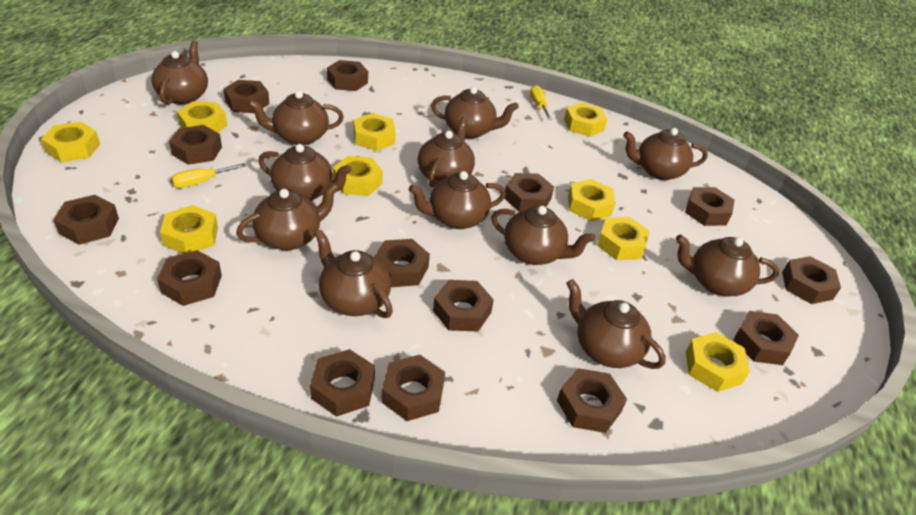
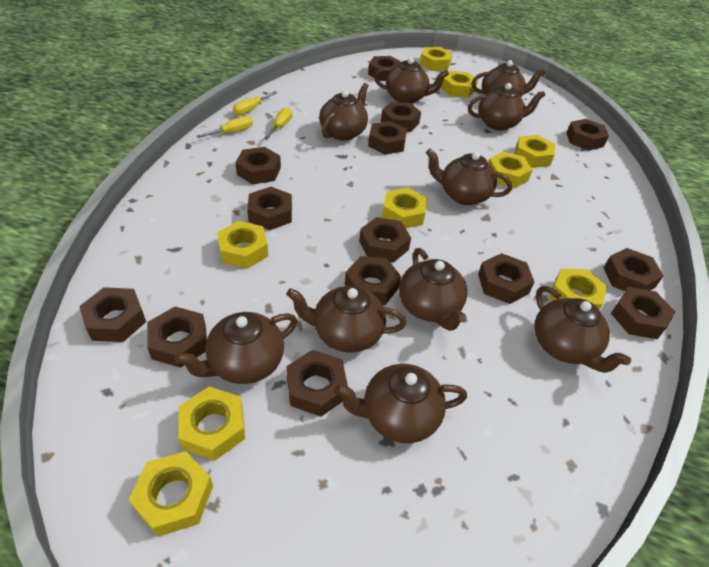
brown teapot: [151,40,208,105] [236,183,339,250] [248,91,344,145] [258,144,352,201] [314,230,393,318] [408,171,506,229] [418,117,475,188] [431,87,519,139] [491,206,595,265] [566,279,666,369] [623,128,708,180] [676,234,779,296] = 12 -> [175,312,297,384] [286,286,406,353] [319,83,369,140] [334,364,467,443] [374,57,449,104] [399,248,468,331] [426,149,512,205] [468,83,545,131] [472,60,545,97] [534,286,631,373] = 10
yellow screwdriver: [171,163,246,188] [530,85,552,120] = 2 -> [196,116,253,138] [233,91,277,115] [264,107,292,140] = 3

